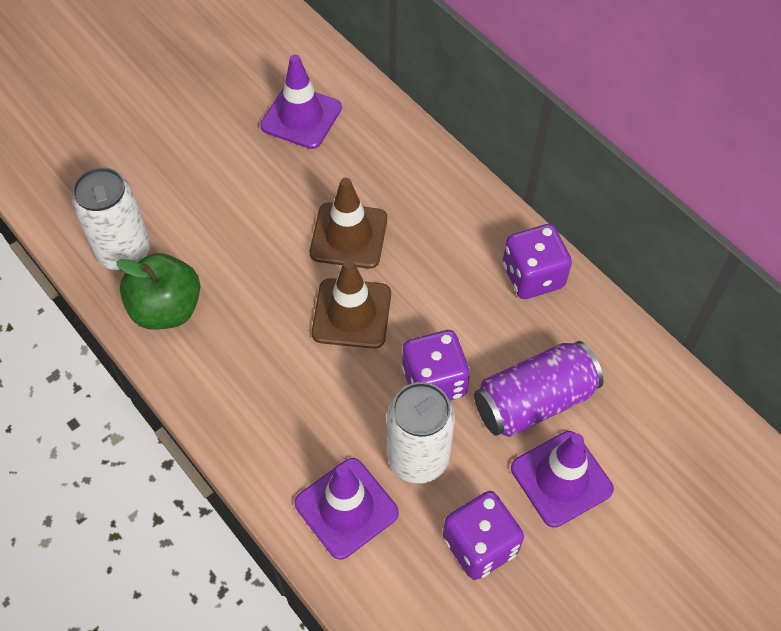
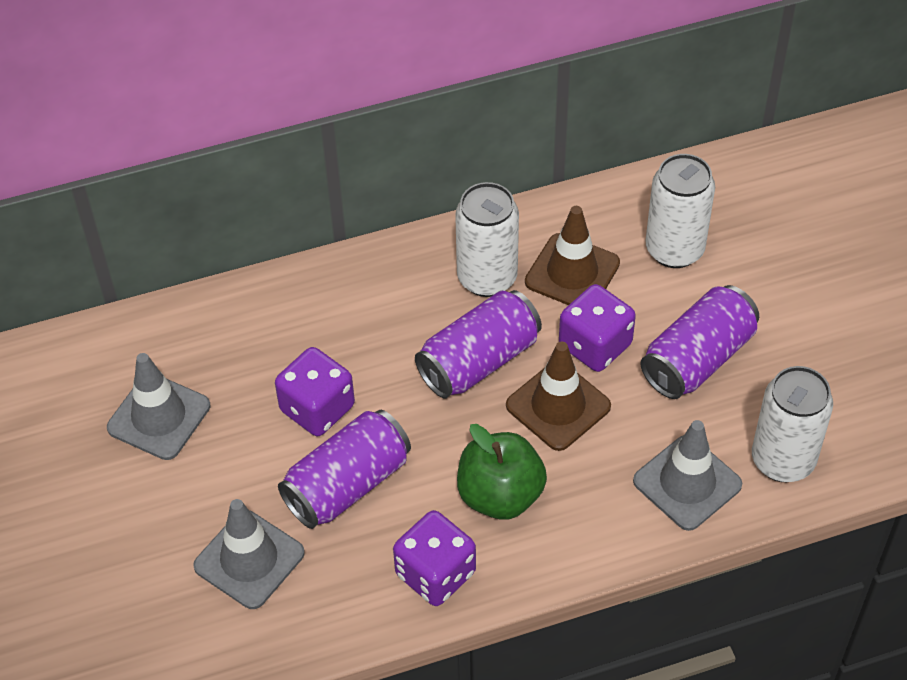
grey traffic cone: none = 0 -> [107,353,210,460] [193,499,305,609] [633,420,742,531] = 3
purple can: [474,341,603,437] = 1 -> [278,410,411,529] [415,290,542,399] [641,285,759,399] = 3
purple traffic cone: [260,55,342,149] [295,458,399,560] [511,431,614,528] = 3 -> none = 0
white can: [72,167,151,271] [387,382,455,484] = 2 -> [455,182,519,297] [645,154,715,268] [752,366,833,482] = 3

